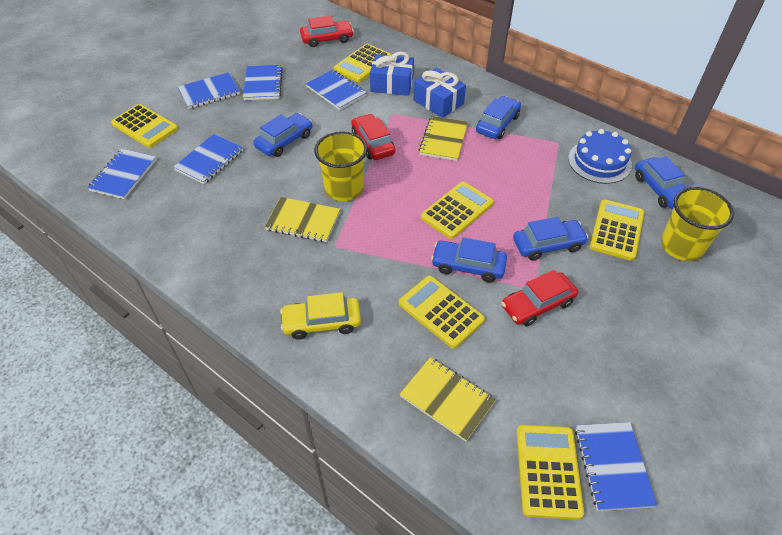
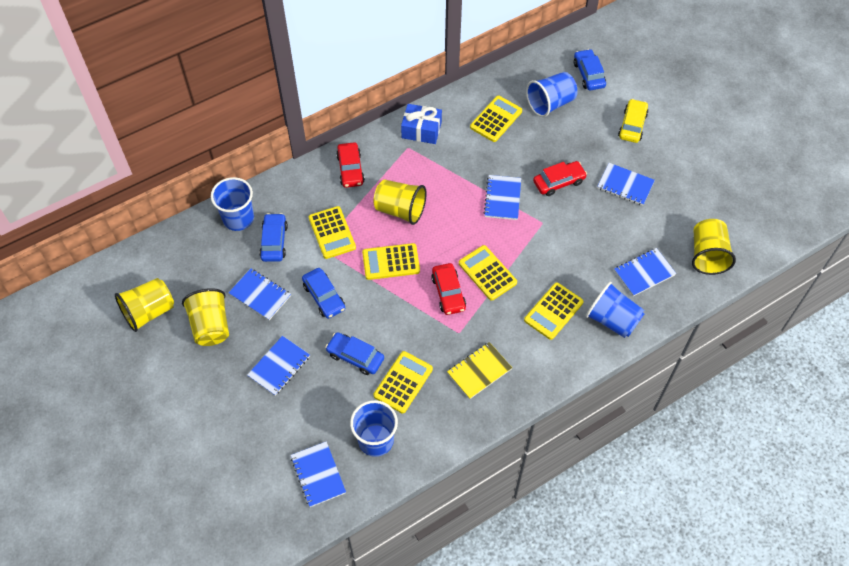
blue cake: [568,129,632,184] = 1 -> none = 0
blue car: [253,113,312,157] [431,237,507,282] [476,96,521,139] [513,217,589,261] [635,156,686,209] = 5 -> [259,213,288,262] [302,268,345,319] [325,332,384,375] [574,49,606,91] = 4
blue cup: none = 0 -> [211,177,254,231] [350,400,398,457] [526,72,577,117] [586,281,644,338] = 4
blue gift: [370,52,414,96] [413,68,466,118] = 2 -> [401,104,442,144] = 1
yellow cup: [314,131,367,201] [661,187,734,261] = 2 -> [115,278,174,332] [182,288,229,346] [373,179,427,225] [692,219,736,275] = 4
yellow notebook: [265,197,340,242] [400,357,496,442] [419,116,468,161] = 3 -> [447,342,512,399] = 1

